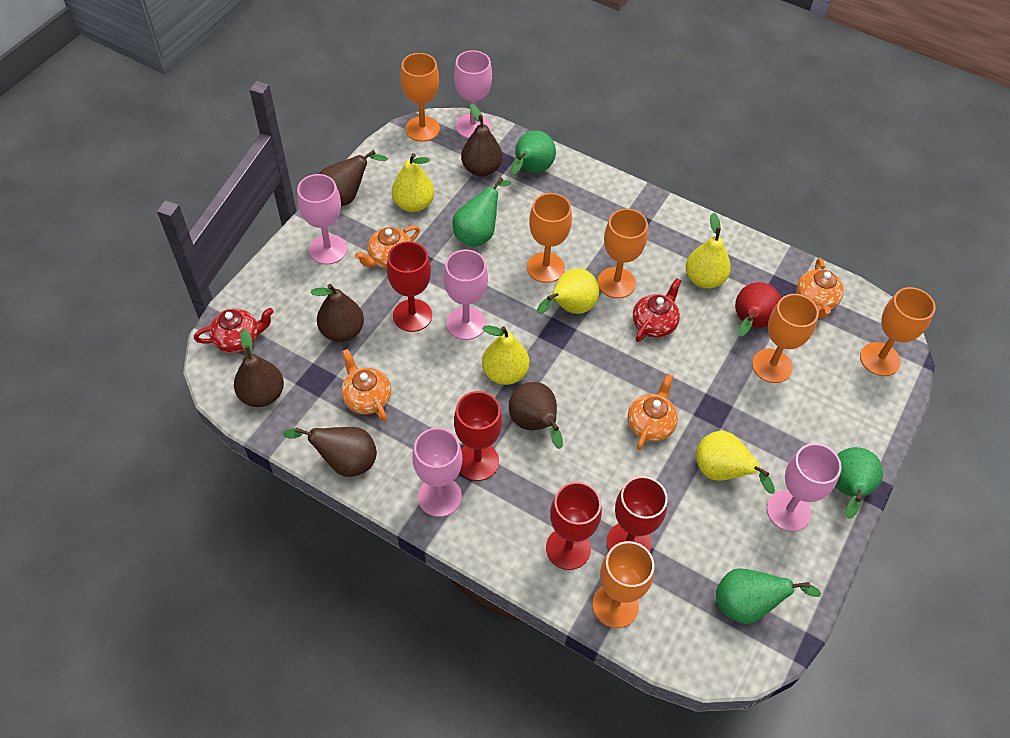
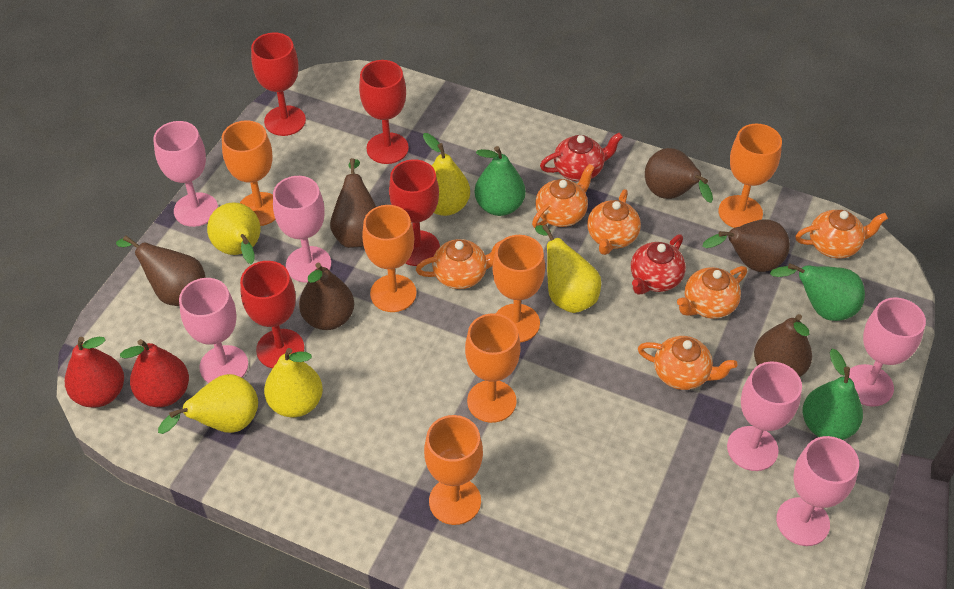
green pear: [453,177,511,247] [511,131,556,175] [716,568,821,624] [835,447,883,519] = 4 -> [475,146,526,216] [770,263,865,321] [803,349,863,440] = 3
orange teapot: [341,349,391,421] [355,225,420,269] [628,374,678,450] [797,258,844,319] = 4 -> [416,239,502,289] [532,164,595,228] [587,189,641,255] [638,336,737,390] [677,266,747,319] [795,210,888,259] = 6
pink goblet: [297,174,347,265] [413,428,462,517] [444,250,488,340] [454,50,492,138] [767,443,842,531] = 5 -> [153,121,218,227] [179,278,248,383] [273,176,331,283] [727,361,802,471] [776,436,859,546] [849,297,926,406] = 6
red pear: [735,282,781,336] = 1 -> [65,337,124,408] [120,339,189,407] = 2

